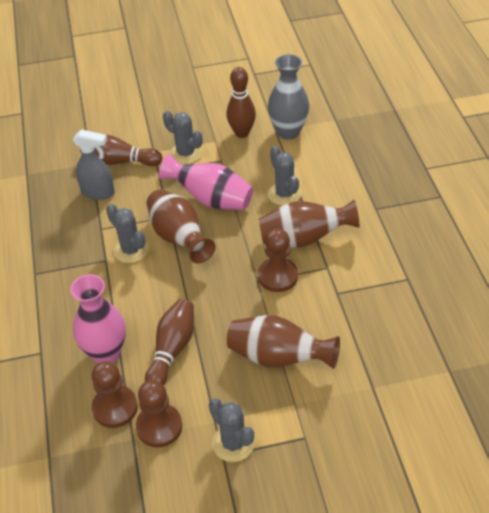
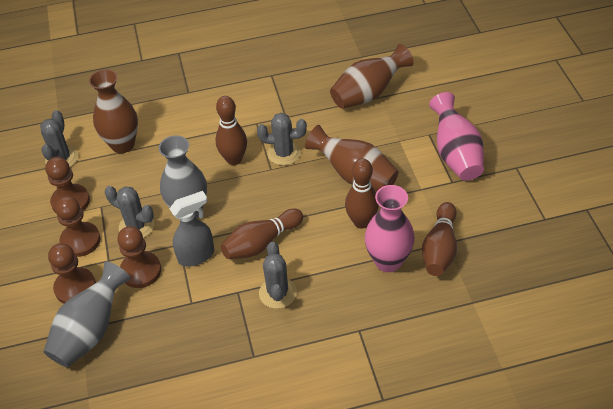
brown bowling pin: [80,135,163,166] [145,299,194,385] [227,67,256,138] = 3 -> [216,96,247,165] [221,208,303,259] [345,158,379,228] [422,202,457,276] = 4
brown pawn: [92,361,138,428] [136,380,182,447] [258,228,298,292] = 3 -> [45,157,90,213] [48,243,96,304] [55,196,101,257] [117,226,161,288] = 4
grey vase: [268,54,309,140] = 1 -> [43,262,131,367] [159,135,207,218] = 2

